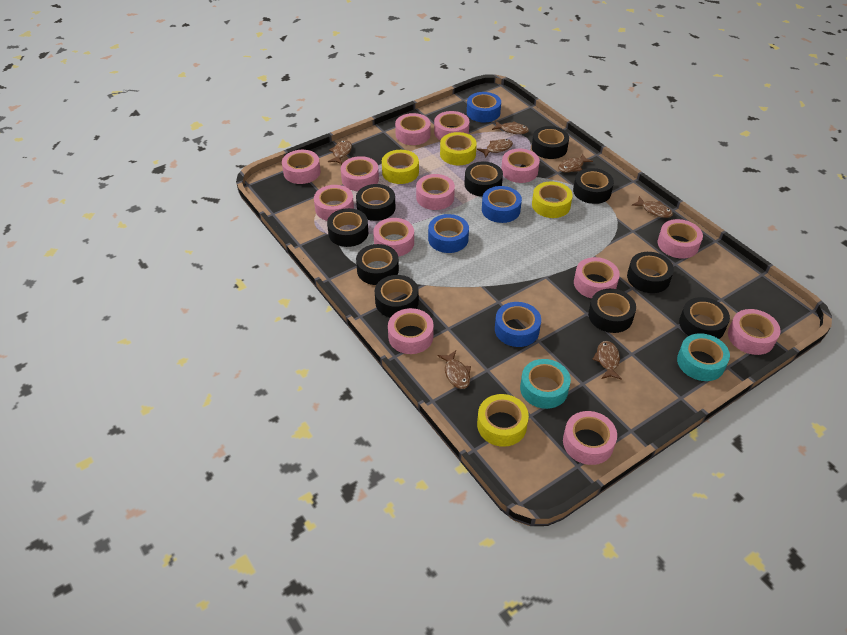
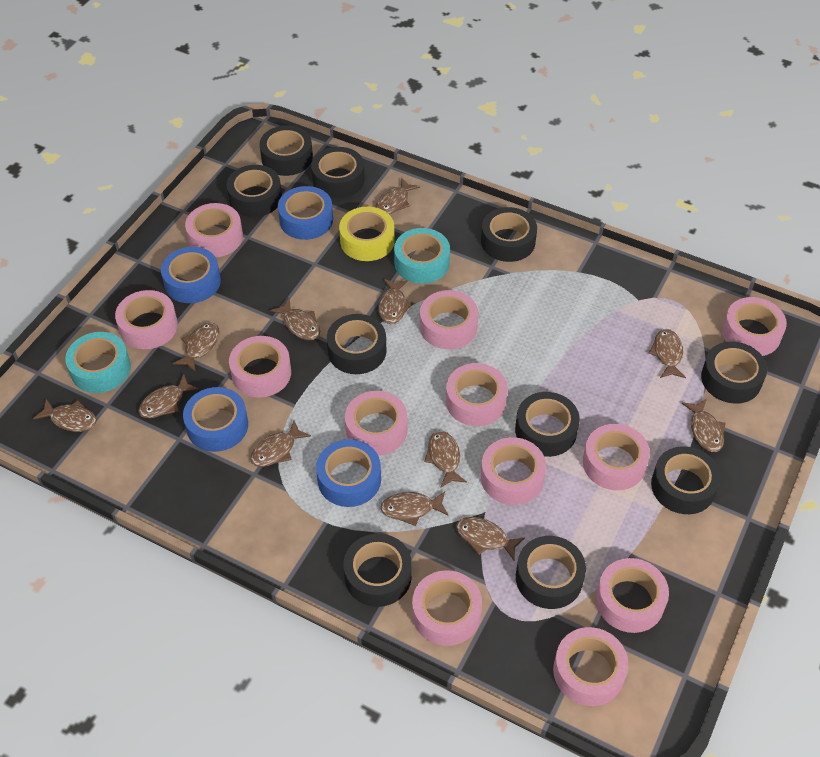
brown fish: [328,140,352,164] [438,350,471,389] [477,139,513,158] [492,121,529,134] [558,153,593,173] [592,341,622,380] [632,196,673,218] = 7 -> [33,399,97,432] [139,374,199,418] [173,323,219,371] [250,421,311,467] [270,298,320,340] [375,178,420,214] [379,279,413,324] [380,491,448,526] [424,431,467,488] [456,517,525,560] [649,329,686,378] [682,399,726,452] = 12
pink tape: [282,150,321,184] [314,185,354,221] [341,156,379,191] [373,218,414,257] [388,308,434,354] [395,113,431,145] [416,174,455,210] [434,111,469,140] [501,149,540,183] [563,411,617,465] [574,257,620,299] [658,219,703,259] [728,309,781,355] = 13 -> [115,290,178,349] [185,203,243,257] [229,336,291,397] [345,391,408,455] [412,570,482,646] [420,290,478,349] [446,363,508,426] [481,437,546,505] [553,627,629,706] [583,424,650,490] [596,558,669,633] [722,297,787,356] = 12
yellow tape: [382,150,419,184] [440,132,477,165] [477,394,529,447] [532,181,573,218] = 4 -> [339,207,395,261] = 1

